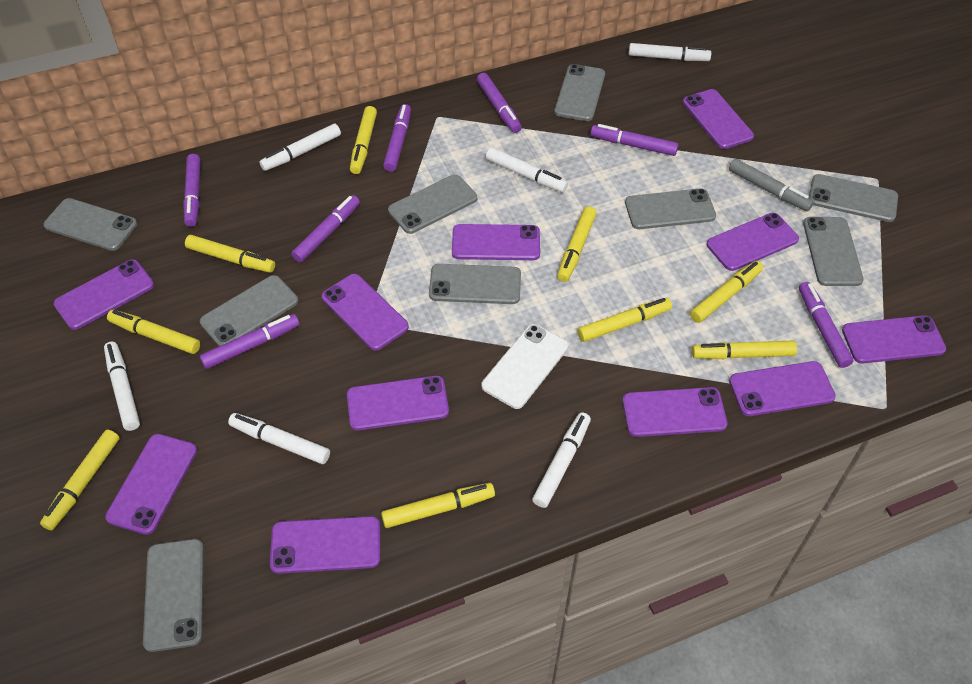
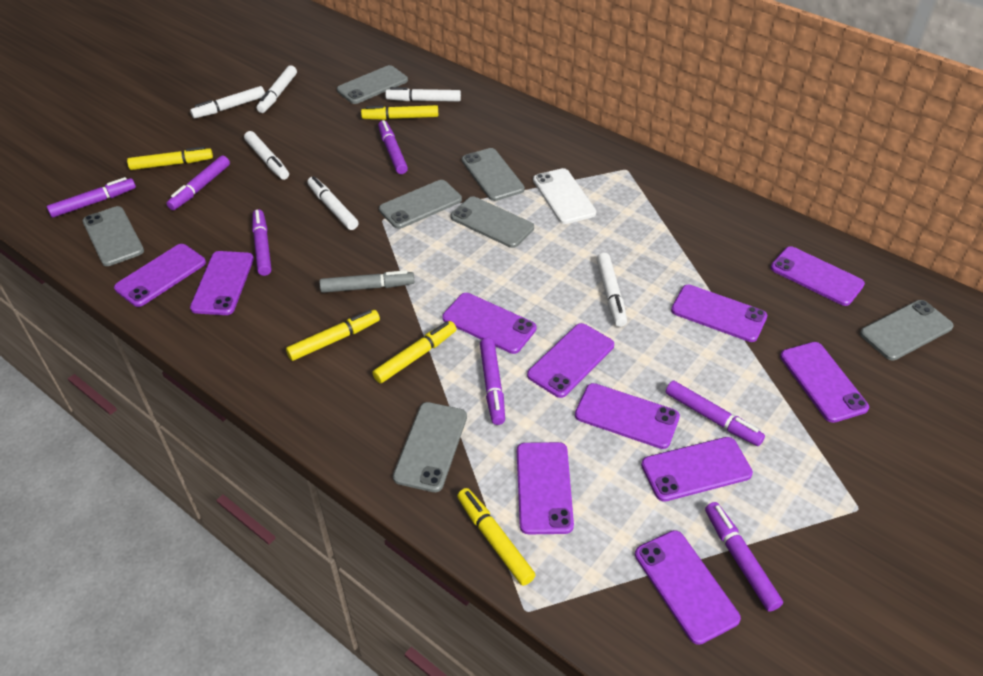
grey phone: [43,198,137,251] [143,539,204,652] [200,275,298,346] [388,174,477,234] [429,264,521,304] [554,64,605,121] [625,188,716,229] [803,217,864,286] [809,174,898,222] = 9 -> [83,206,144,266] [337,65,408,104] [379,180,462,229] [393,402,467,492] [451,196,534,248] [462,148,525,201] [860,300,954,361] = 7
yellow marker: [40,430,120,530] [107,310,200,354] [185,235,275,273] [350,106,377,174] [381,483,495,528] [557,206,597,282] [578,298,672,342] [690,261,763,323] [692,340,797,359] = 9 -> [127,147,213,170] [286,310,380,361] [361,105,438,120] [372,321,457,383] [457,488,536,586] = 5

